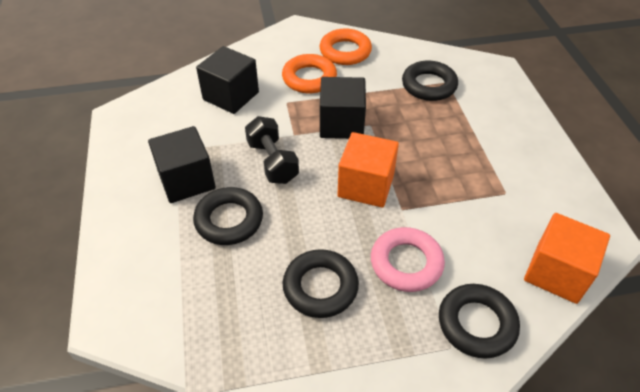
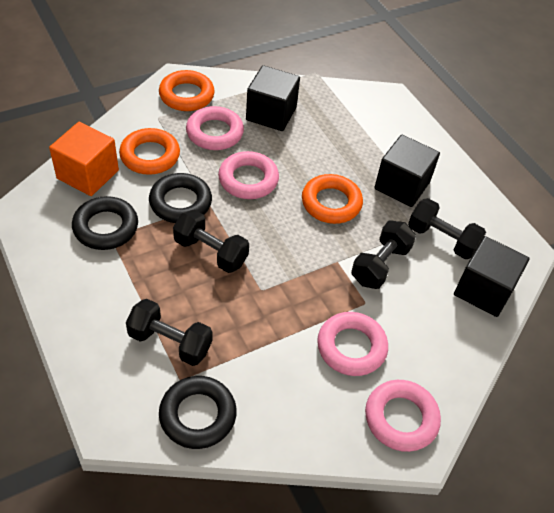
black dumbbell: [245,116,299,184] = 1 -> [126,299,212,366] [173,210,249,273] [351,221,416,289] [408,198,486,259] = 4
black ring: [193,187,263,245] [283,249,359,318] [402,61,458,101] [439,284,520,359] = 4 -> [72,196,138,250] [149,173,212,223] [159,376,237,449] = 3
orange cube: [338,132,399,208] [524,213,610,304] = 2 -> [49,122,119,196] = 1
orange ring: [282,54,337,93] [320,28,372,65] = 2 -> [119,128,180,175] [159,70,215,111] [302,174,363,224] = 3
pink ring: [371,227,445,292] = 1 -> [186,106,244,150] [218,151,279,199] [317,312,388,376] [365,380,441,452] = 4

